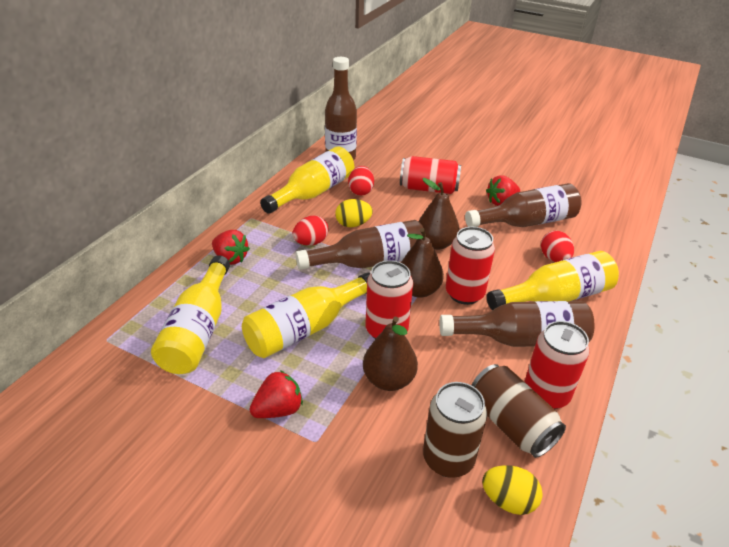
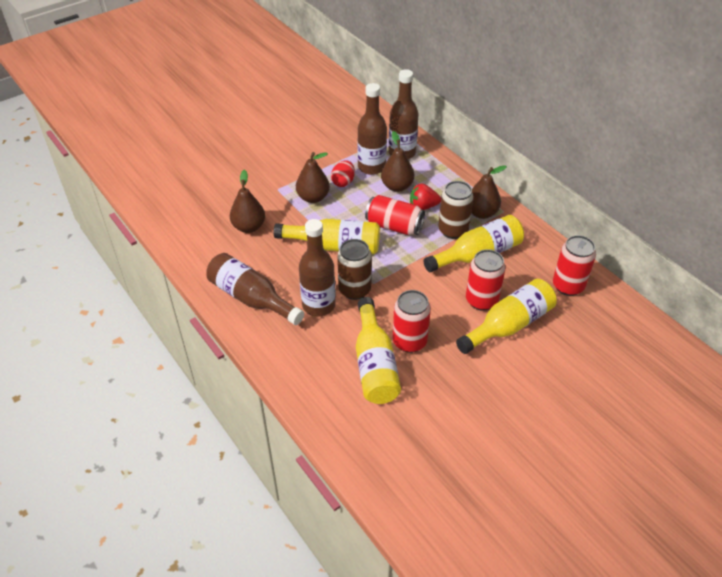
brown pear: [363,317,418,391] [401,228,444,298] [418,178,460,250] = 3 -> [230,170,265,233] [296,152,330,203] [381,131,414,192] [471,165,507,219] = 4
red egg: [293,216,329,246] [348,166,374,196] [541,231,574,262] = 3 -> [331,160,355,187] = 1
red strawberry: [212,230,250,265] [250,370,303,418] [486,175,520,206] = 3 -> [410,183,441,210] = 1
yellow egg: [335,199,373,227] [482,465,543,515] = 2 -> none = 0

